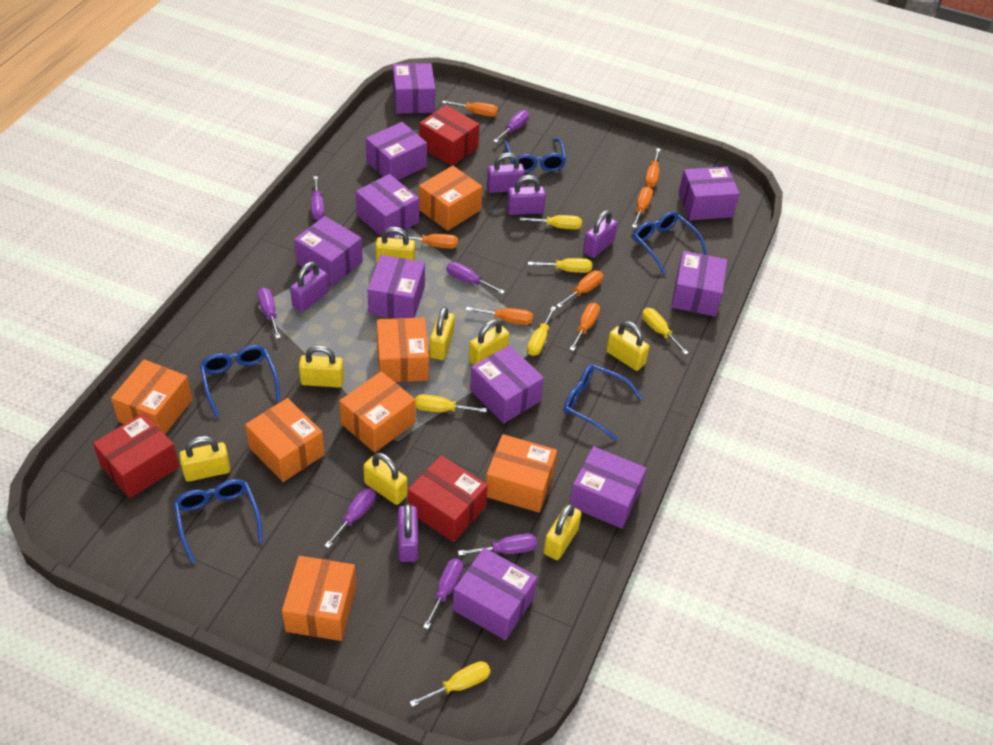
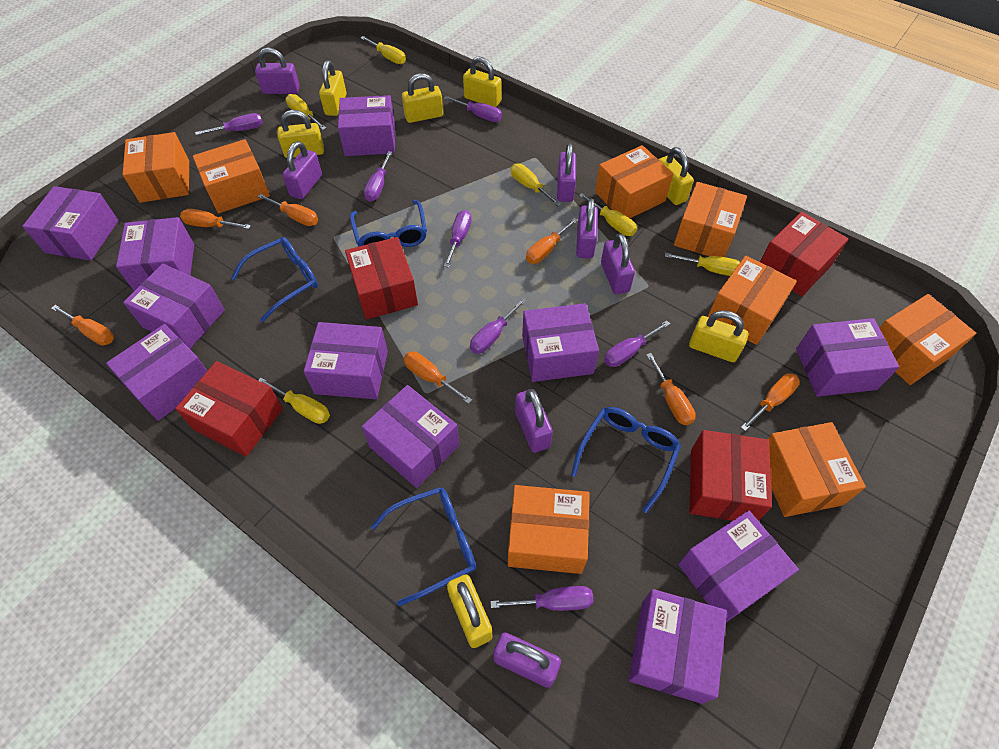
blue glasses: [174,479,263,563] [200,345,281,417] [504,138,567,173] [563,364,642,441] [633,211,707,275] = 5 -> [231,237,318,322] [350,200,427,247] [371,487,476,606] [571,407,681,513] = 4
orange box: [111,359,193,434] [245,398,325,482] [282,556,356,641] [339,371,416,453] [377,317,429,382] [419,166,482,231] [486,434,557,512] = 7 -> [122,132,189,203] [193,139,270,213] [508,485,590,574] [595,145,673,218] [674,182,747,257] [708,256,797,345] [768,422,866,517] [879,294,976,385] = 8
purple box: [294,216,363,286] [356,174,419,238] [366,122,427,180] [368,255,425,319] [393,63,435,114] [453,548,537,640] [470,345,544,424] [569,446,647,529] [671,251,727,316] [679,167,740,220] = 10 -> [22,186,119,261] [106,324,207,421] [116,217,194,291] [123,264,225,349] [304,322,388,399] [338,95,395,156] [362,385,460,488] [522,303,599,382] [629,589,727,704] [678,511,799,622] [796,318,899,397] = 11
purple padlock: [290,262,329,312] [398,503,418,562] [487,153,525,193] [507,175,546,215] [583,210,618,258] = 5 -> [255,48,300,94] [282,141,322,199] [493,632,561,688] [515,389,553,453] [557,144,576,202] [576,199,598,259] [601,234,635,294] = 7
red box: [93,413,179,498] [408,455,488,542] [419,105,480,166] = 3 -> [175,361,283,457] [345,237,418,320] [690,430,772,521] [760,212,849,296] = 4
yellow padlock: [179,436,231,482] [299,345,344,388] [363,453,408,505] [375,227,415,264] [429,307,455,360] [469,319,509,365] [543,503,582,560] [606,321,649,371] = 8 -> [278,110,324,158] [319,60,346,116] [402,73,443,123] [447,575,492,648] [463,57,501,107] [659,147,694,205] [689,310,749,362] = 7

